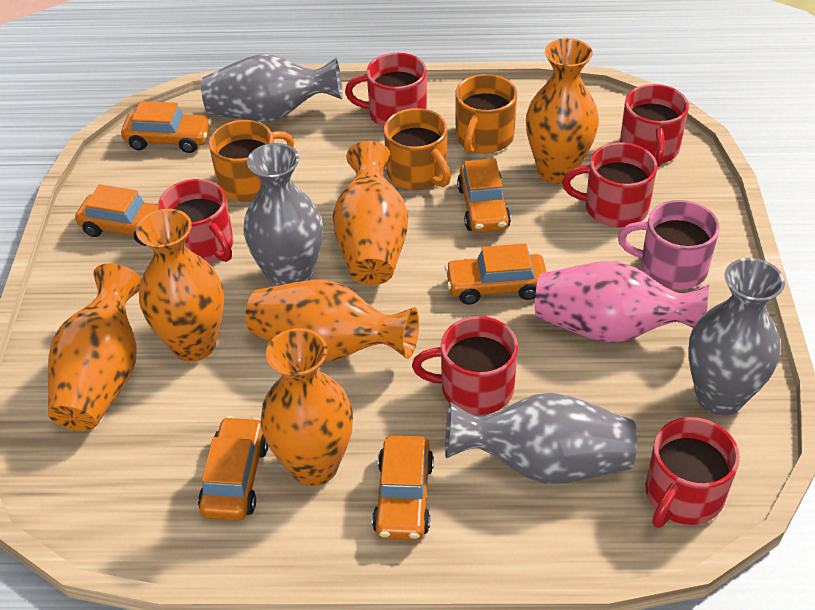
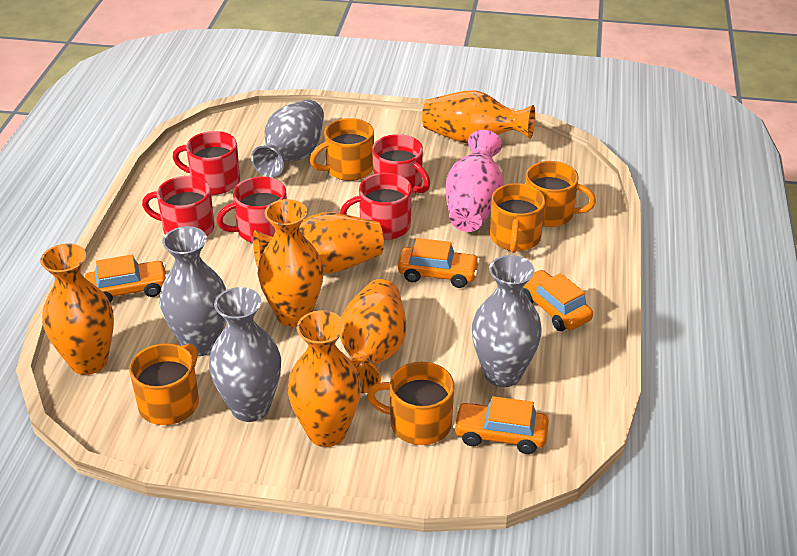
orange car: [75,184,158,246] [121,101,212,153] [198,416,268,521] [372,435,434,541] [445,244,546,305] [457,158,511,233] = 6 -> [85,255,167,303] [398,238,480,288] [453,396,549,454] [523,270,593,331] = 4
orange mug: [209,120,295,202] [384,108,451,190] [455,74,517,154] = 3 -> [129,343,199,425] [310,118,374,181] [367,362,454,445] [490,183,545,253] [526,161,596,227] = 5
pink mug: [618,200,720,290] = 1 -> none = 0
red mug: [158,179,233,264] [345,53,427,127] [412,316,518,415] [562,143,658,227] [620,84,689,167] [645,417,740,528] = 6 -> [142,176,215,236] [173,131,240,195] [216,176,287,243] [340,173,412,240] [372,134,430,195] = 5

